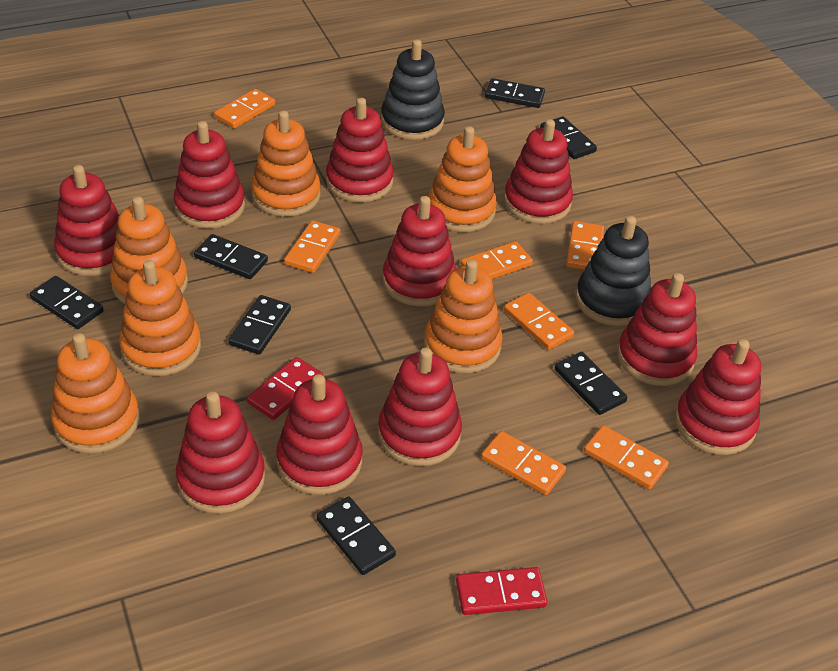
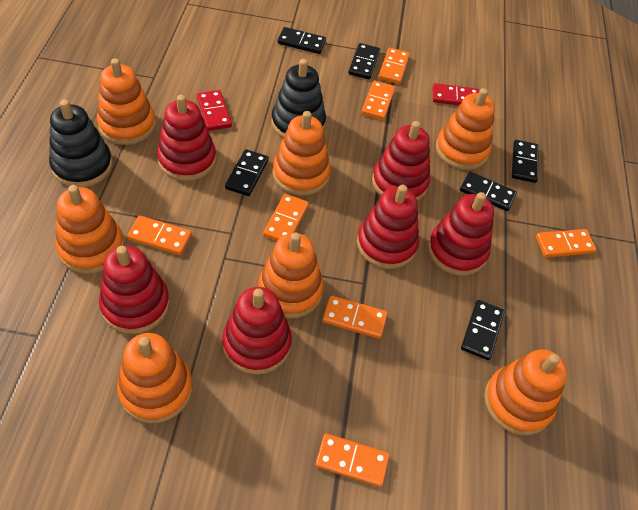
black domino: [30,276,104,329] [194,234,268,279] [228,295,291,355] [316,496,396,575] [485,78,545,108] [540,116,597,159] [555,352,627,415] = 7 -> [225,149,269,196] [278,27,326,54] [348,43,380,79] [460,171,517,211] [461,300,505,360] [512,140,539,183] = 6
orange stacking toy: [51,333,139,454] [110,196,188,304] [119,260,201,376] [251,110,321,217] [424,260,503,373] [428,126,497,232] = 6 -> [56,185,124,274] [97,58,156,145] [117,333,193,423] [258,233,324,319] [273,111,331,196] [436,88,495,170] [484,349,567,435] = 7
red stacking toy: [54,165,119,276] [173,121,245,229] [176,392,265,514] [276,374,363,495] [326,98,394,202] [378,348,462,466] [383,196,456,306] [504,119,573,224] [617,273,697,386] [675,339,761,455] = 10 -> [99,246,170,334] [157,95,216,181] [222,287,292,375] [357,185,419,269] [372,121,430,201] [428,192,494,276] = 6

